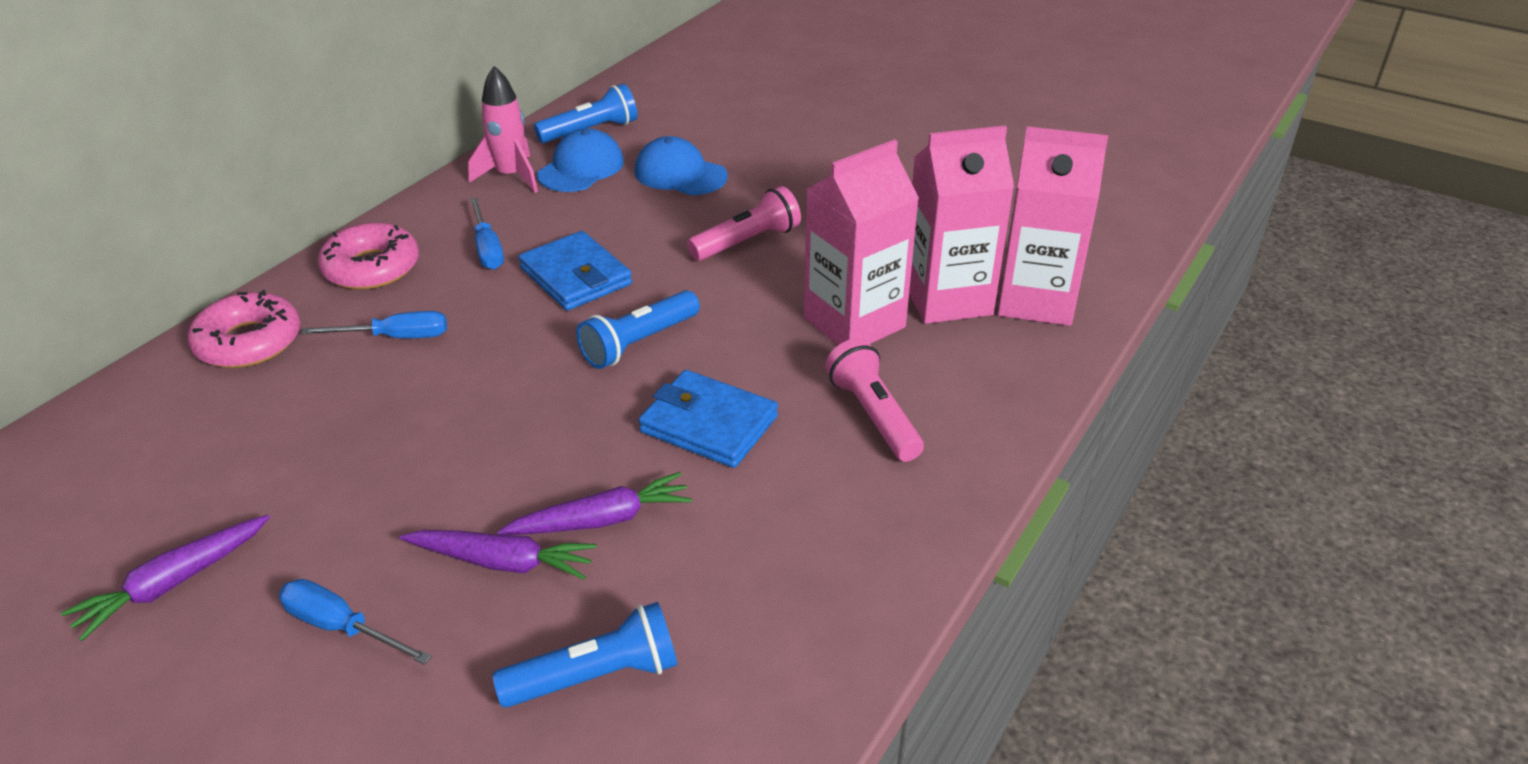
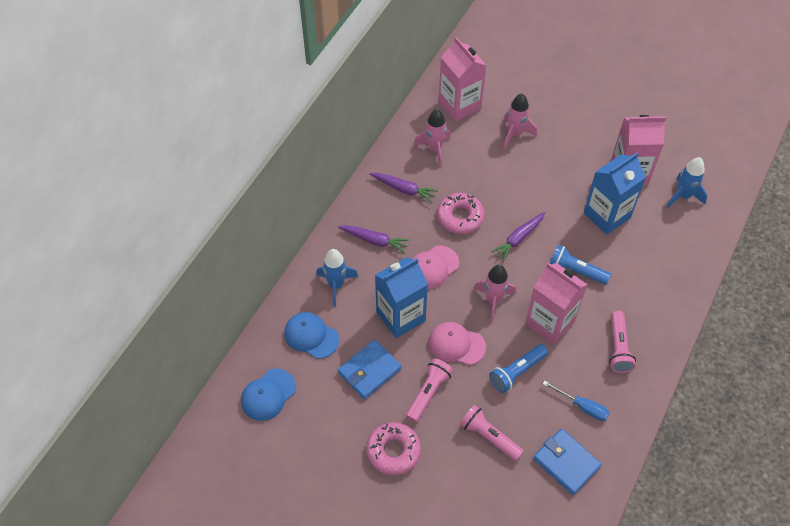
blue carton: none = 0 -> [375,257,428,338] [584,153,646,235] = 2
blue flashlight: [492,602,677,708] [534,84,637,143] [576,290,700,369] = 3 -> [489,344,548,393] [550,245,611,285] = 2
blue rocket: none = 0 -> [316,249,358,306] [667,157,707,208] = 2
blue screwdriver: [279,579,432,665] [301,311,447,338] [470,198,504,270] = 3 -> [543,381,609,421] = 1
pink cap: none = 0 -> [412,246,459,289] [428,322,486,365] = 2
pink flashlight: [687,186,801,261] [825,338,924,462] = 2 -> [406,358,453,423] [460,405,524,461] [609,311,636,373] = 3
pink rocket: [468,66,538,193] = 1 -> [413,109,451,166] [473,265,516,322] [503,93,537,149] = 3

